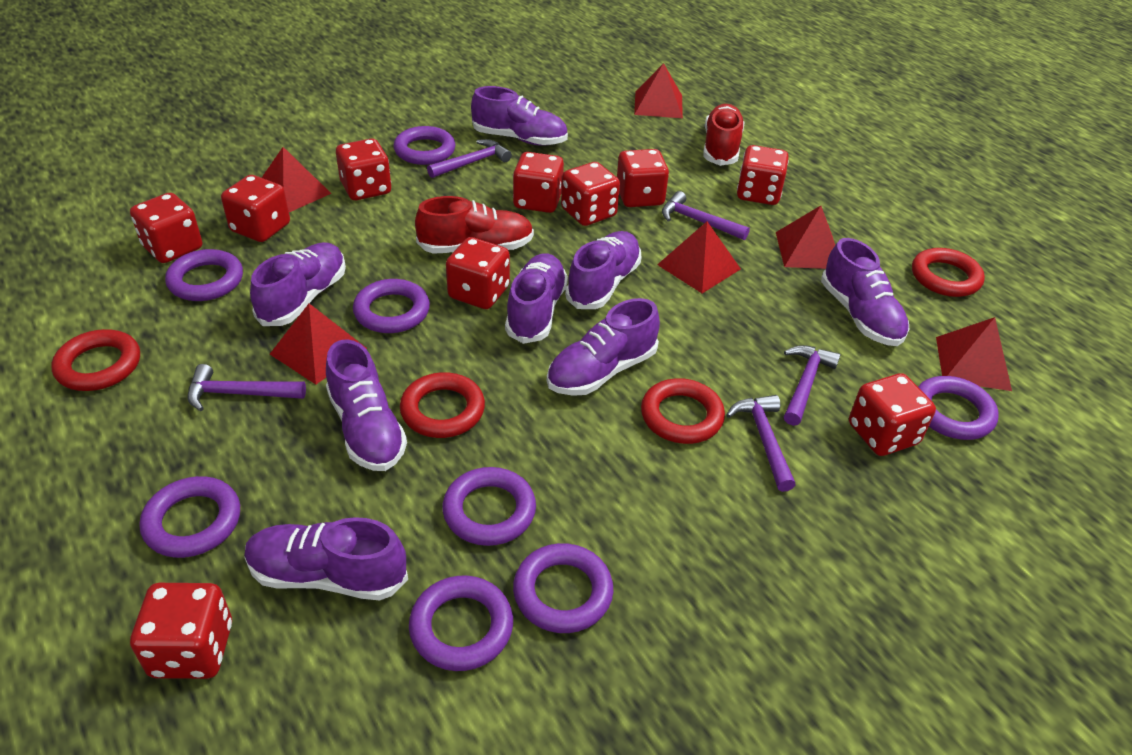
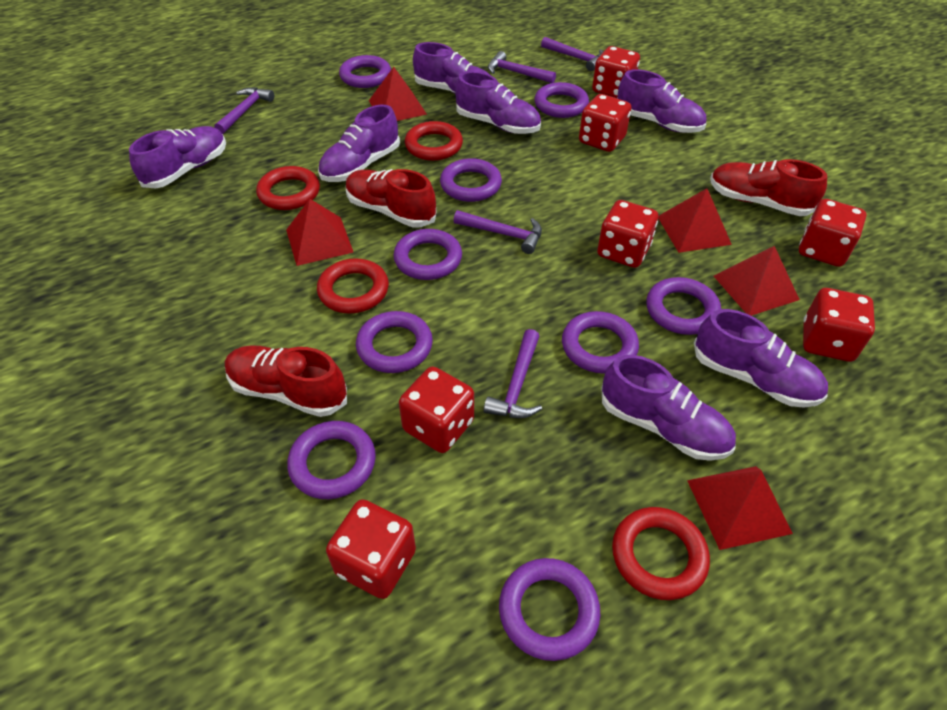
purple ring: [140,476,240,558] [165,249,243,301] [353,279,430,333] [393,126,455,165] [409,576,513,671] [442,467,536,546] [513,543,614,633] [918,376,999,440] = 8 -> [287,421,376,499] [339,55,391,88] [356,311,433,373] [393,229,462,280] [440,158,502,202] [499,558,600,661] [534,82,589,118] [562,311,639,374] [646,277,721,335] = 9
purple shoe: [244,517,408,601] [250,242,346,326] [326,339,407,471] [471,86,568,146] [505,253,568,344] [547,298,660,396] [565,231,641,309] [821,238,909,346] = 8 -> [129,126,226,189] [318,105,400,182] [413,42,490,94] [455,71,541,134] [601,355,736,461] [617,69,706,133] [694,309,828,408] = 7
red dice: [130,193,202,263] [130,583,232,679] [221,175,290,242] [336,138,391,200] [446,237,510,309] [513,152,564,213] [561,162,620,226] [617,149,669,207] [737,145,789,205] [849,373,936,456] = 10 -> [326,499,416,599] [399,366,474,453] [579,94,631,152] [592,46,640,98] [597,200,658,268] [799,199,867,267] [803,288,875,362] = 7
red pyramid: [262,147,332,212] [270,303,367,384] [634,63,683,118] [657,222,741,293] [776,206,835,269] [936,317,1012,391] = 6 -> [286,199,354,266] [369,67,427,121] [658,188,732,253] [687,466,793,550] [714,246,800,316] = 5
red shoe: [415,196,534,254] [703,104,745,166] = 2 -> [225,345,347,417] [346,169,436,227] [710,159,827,216] = 3

